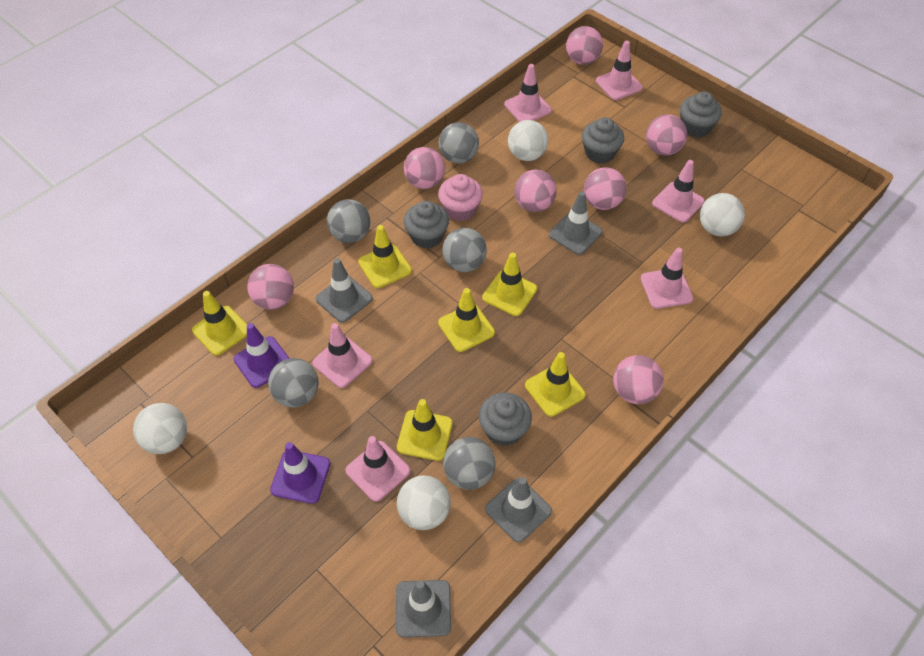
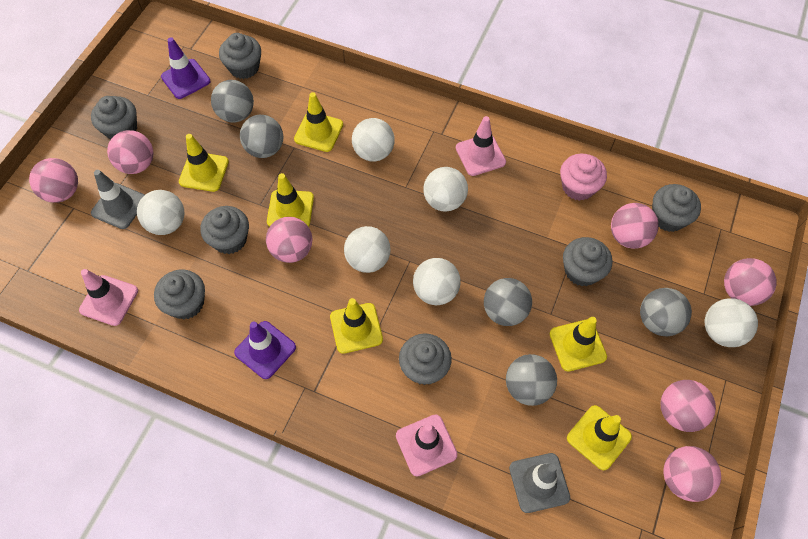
grey cupcake: [404,201,449,249] [479,392,532,446] [582,117,624,164] [680,91,722,137] = 4 -> [91,96,137,139] [154,270,205,320] [200,206,249,254] [219,33,261,79] [399,333,452,385] [563,237,613,286] [652,184,701,232] = 7
grey traffic cone: [316,258,373,323] [396,580,451,637] [485,477,552,542] [549,191,602,255] = 4 -> [91,170,144,229] [509,453,570,513] = 2
pink traffic cone: [312,323,373,388] [345,436,410,502] [504,64,552,122] [596,41,643,100] [641,248,693,309] [652,160,705,223] = 6 -> [79,269,138,326] [396,414,457,477] [456,116,506,176] = 3
white ball: [133,403,187,454] [397,476,450,530] [508,120,548,161] [700,193,745,237] = 4 -> [137,190,184,235] [344,226,391,273] [352,118,395,161] [413,258,461,305] [423,167,468,212] [705,298,758,347] = 6

